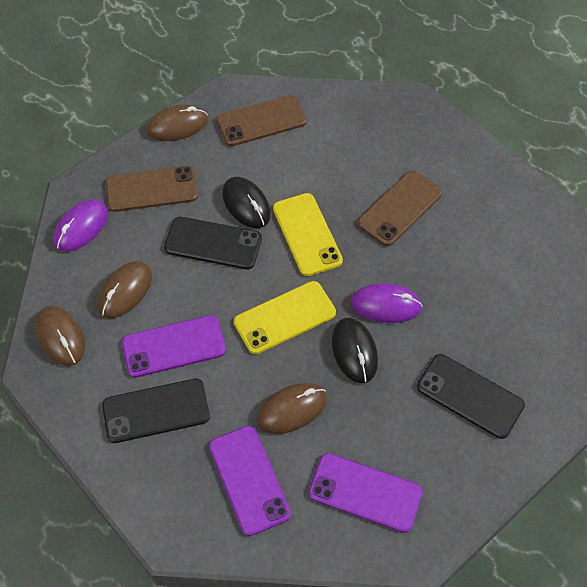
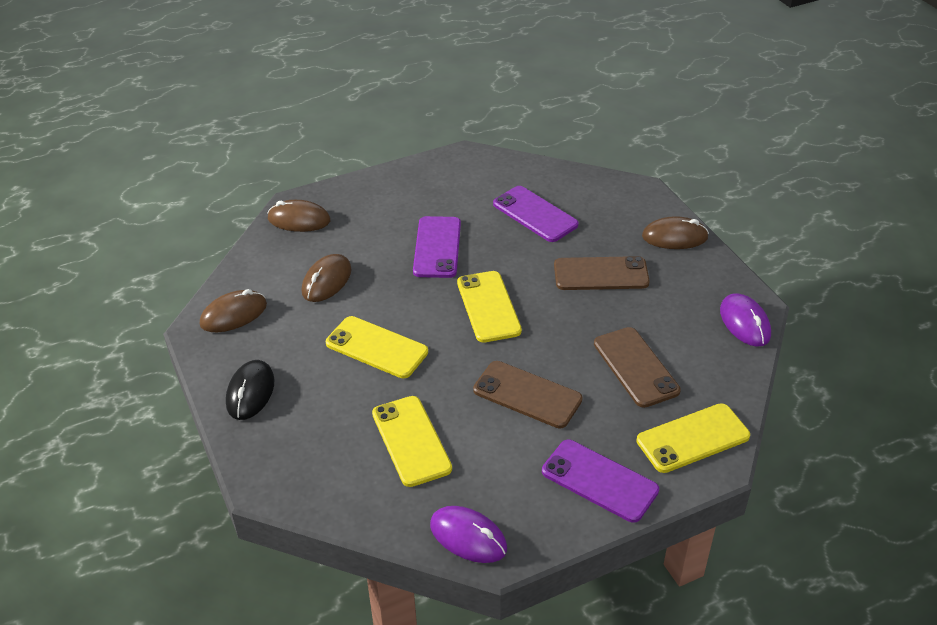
black mouse: [222,177,271,228] [332,318,378,383] = 2 -> [226,360,275,420] = 1
black phone: [102,378,210,443] [164,217,262,270] [417,354,525,439] = 3 -> none = 0
yellow phone: [234,281,336,354] [273,193,343,276] = 2 -> [326,316,428,378] [372,396,452,487] [457,271,522,343] [636,403,750,473] = 4

